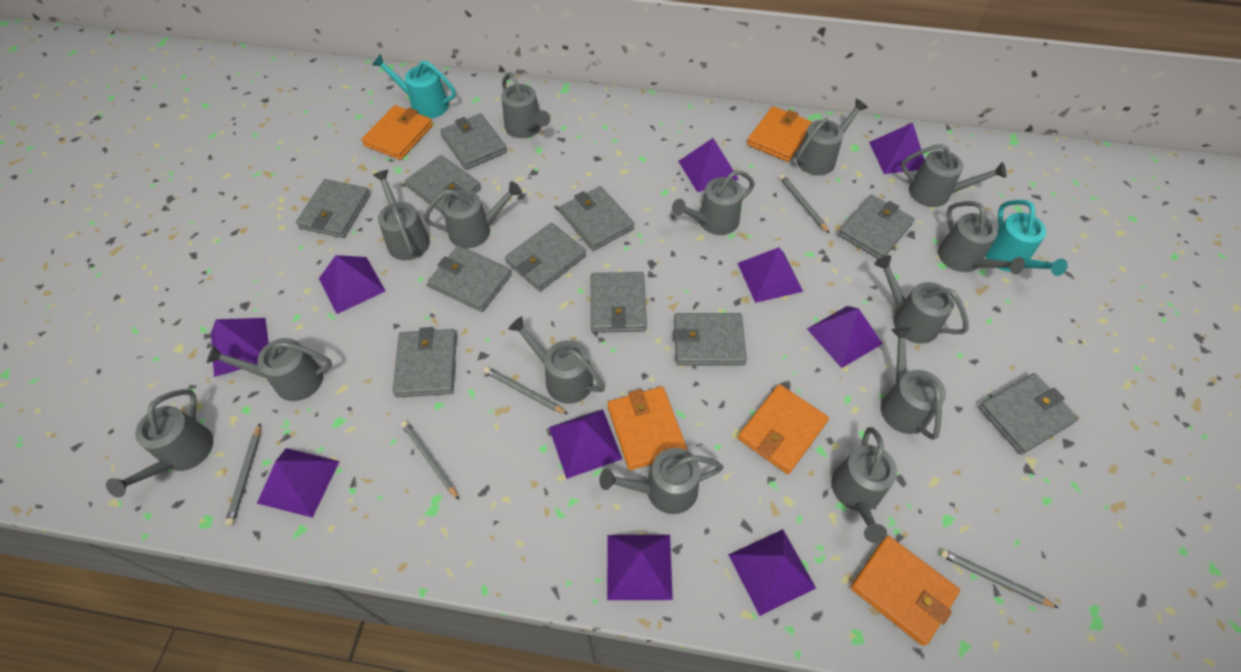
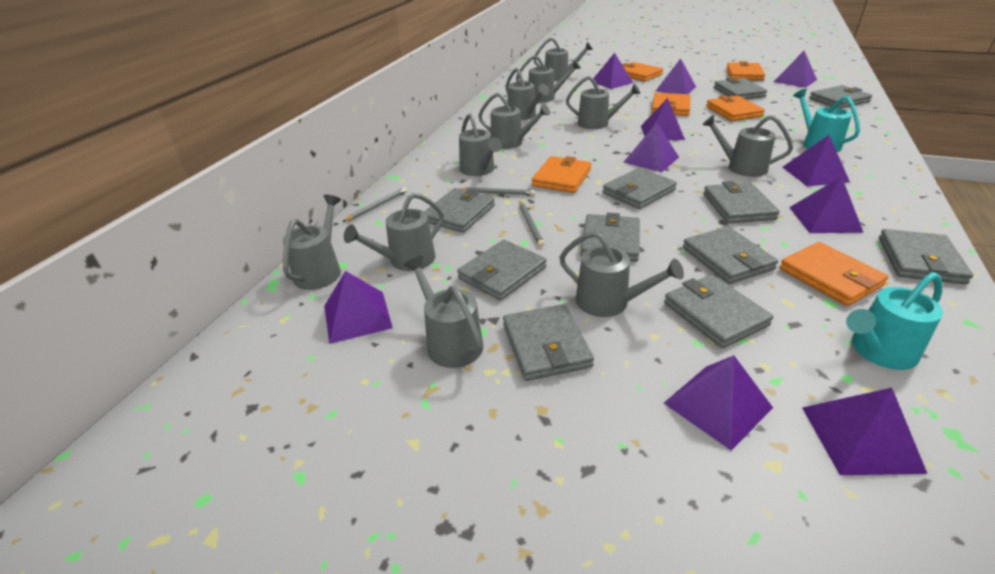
grey pencil: [225,424,261,526] [401,421,459,500] [484,367,568,414] [779,175,829,233] [940,549,1058,608] = 5 -> [342,187,407,222] [459,187,535,196] [519,201,544,247] = 3
grey watering can: [106,389,213,497] [207,338,332,401] [373,170,430,260] [424,181,522,248] [502,72,550,138] [508,317,605,404] [599,448,723,514] [672,170,755,235] [797,99,868,176] [831,427,897,543] [874,255,968,344] [881,327,946,440] [901,144,1006,207] [938,201,1025,274] = 14 -> [283,195,341,290] [344,192,444,271] [404,256,483,368] [459,113,502,176] [478,93,550,149] [506,68,549,120] [516,55,581,103] [534,37,593,81] [559,231,684,317] [566,76,640,129] [702,115,793,177] = 11
orange wallet: [361,105,433,160] [608,387,687,470] [738,384,829,474] [747,106,812,162] [850,536,960,646] = 5 -> [532,156,591,193] [622,62,663,81] [652,93,690,116] [706,95,765,121] [726,61,765,81] [779,242,889,306] = 6

